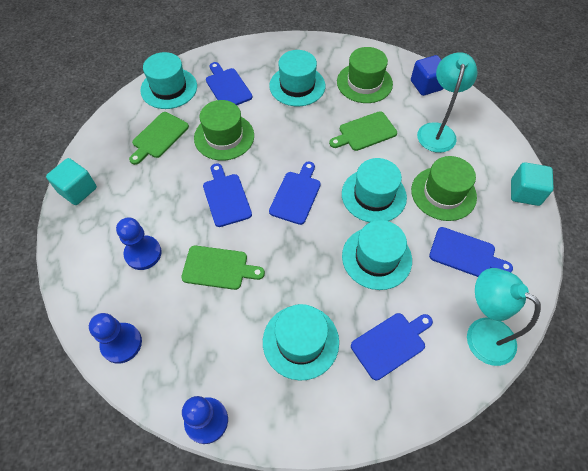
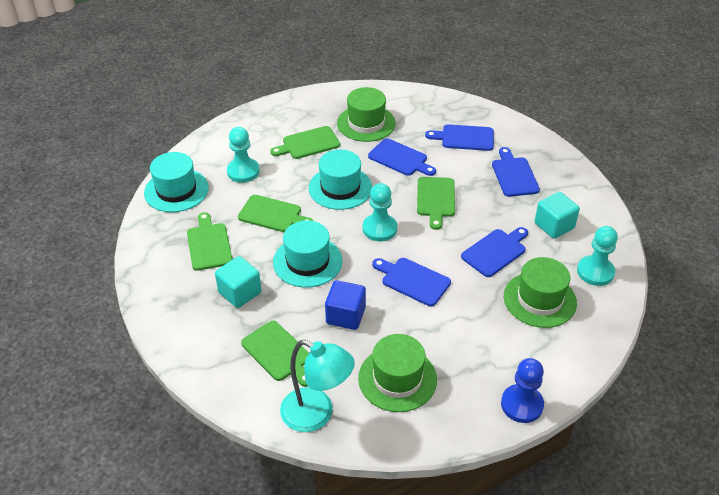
blue pawn: [89,313,142,364] [116,217,162,270] [182,396,228,444] = 3 -> [501,358,544,423] = 1
green cutting board: [129,112,189,165] [181,246,265,290] [329,111,397,151] = 3 -> [187,212,233,271] [238,195,313,232] [241,321,309,387] [270,126,340,159] [417,177,455,230] = 5
turquoise hat: [140,52,197,109] [263,304,339,381] [269,50,325,106] [342,158,407,222] [342,220,412,290] = 5 -> [144,152,209,212] [273,220,343,288] [309,150,372,210] = 3
turquoise lamp: [417,52,477,153] [467,268,541,366] = 2 -> [280,340,355,432] = 1
turquoise pawn: none = 0 -> [227,127,260,183] [363,183,397,241] [577,226,618,286] = 3

